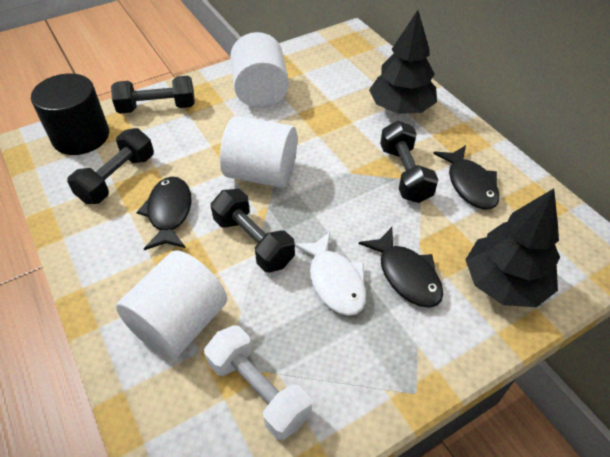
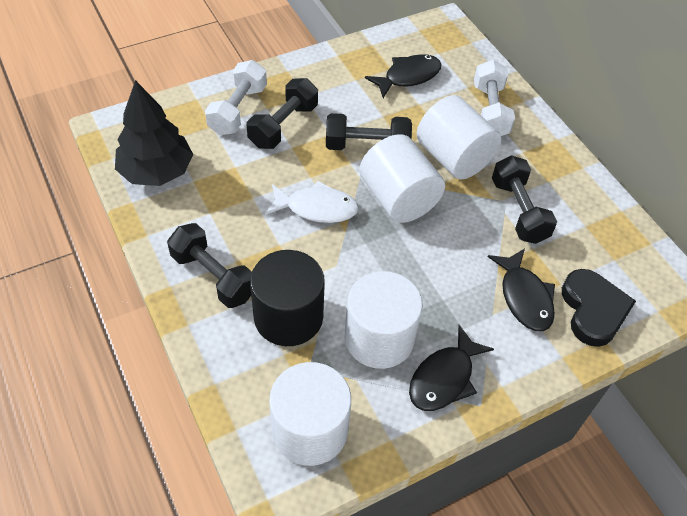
black heart: none = 0 -> [562,269,636,347] = 1
black tree: [369,10,437,114] [465,189,560,307] = 2 -> [115,80,193,186] = 1
white cylinder: [116,251,227,360] [220,116,297,188] [230,32,289,108] = 3 -> [269,362,351,466] [345,271,423,369] [359,134,445,223] [417,95,501,180] = 4
white dumbbell: [204,326,312,440] = 1 -> [205,60,267,135] [474,60,515,136] = 2

